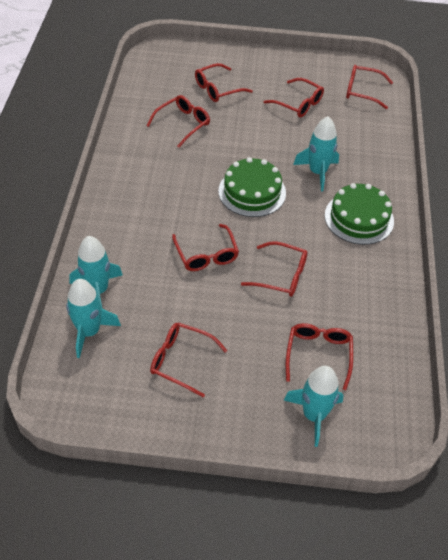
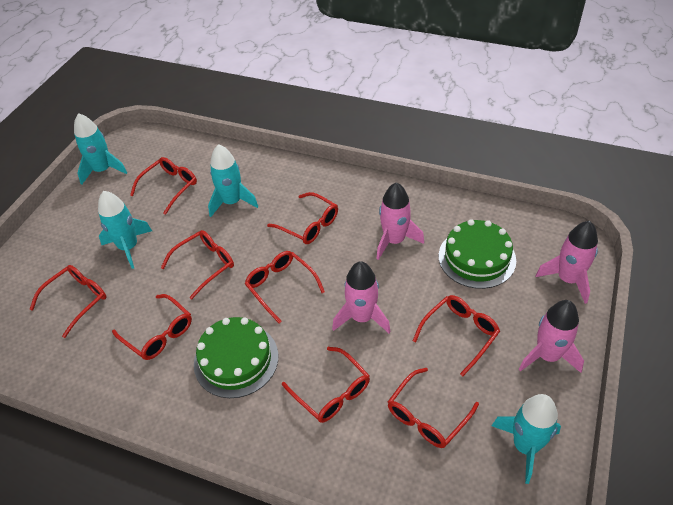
pink rocket: none = 0 -> [332,261,391,333] [376,182,424,260] [519,300,584,373] [536,221,598,304] = 4
red glasses: [147,95,210,148] [150,322,228,397] [172,224,239,271] [195,63,253,102] [241,241,308,297] [264,78,324,118] [286,323,353,390] [346,65,393,109] = 8 -> [29,265,106,338] [112,294,192,360] [130,157,197,215] [161,230,234,299] [244,251,325,324] [267,192,338,244] [282,347,370,423] [388,368,479,448] [413,295,500,376] = 9

